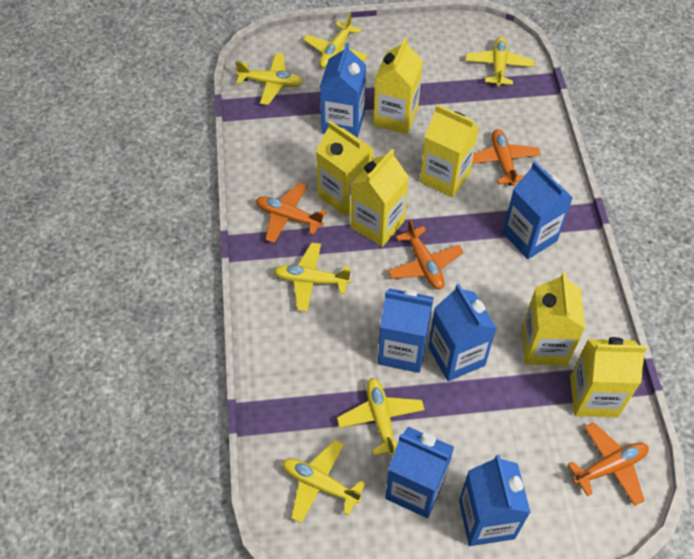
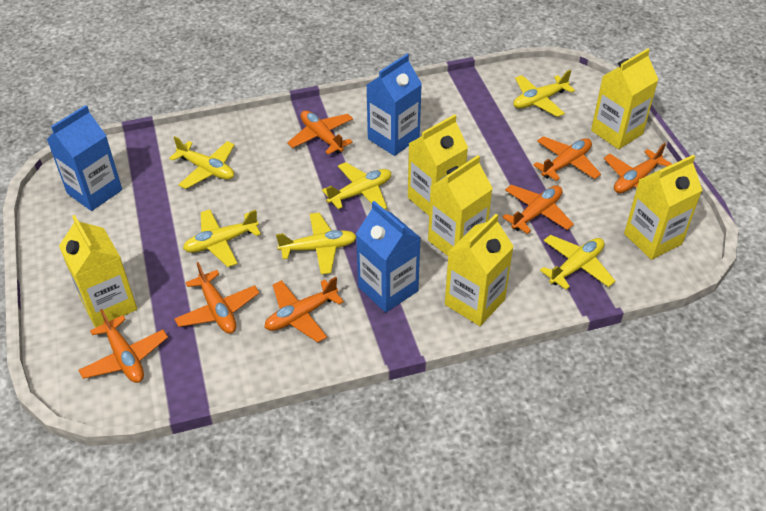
blue carton: [320,43,366,138] [378,288,434,373] [385,427,454,518] [428,284,497,381] [459,455,531,546] [502,161,573,259] = 6 -> [47,105,122,211] [356,201,421,313] [367,54,422,156] = 3
orange plane: [256,182,327,243] [388,219,464,290] [472,129,541,186] [568,422,649,506] = 4 -> [78,309,168,383] [174,262,259,334] [265,277,344,342] [287,110,353,154] [502,185,574,234] [533,136,601,181] [604,143,672,193] = 7

